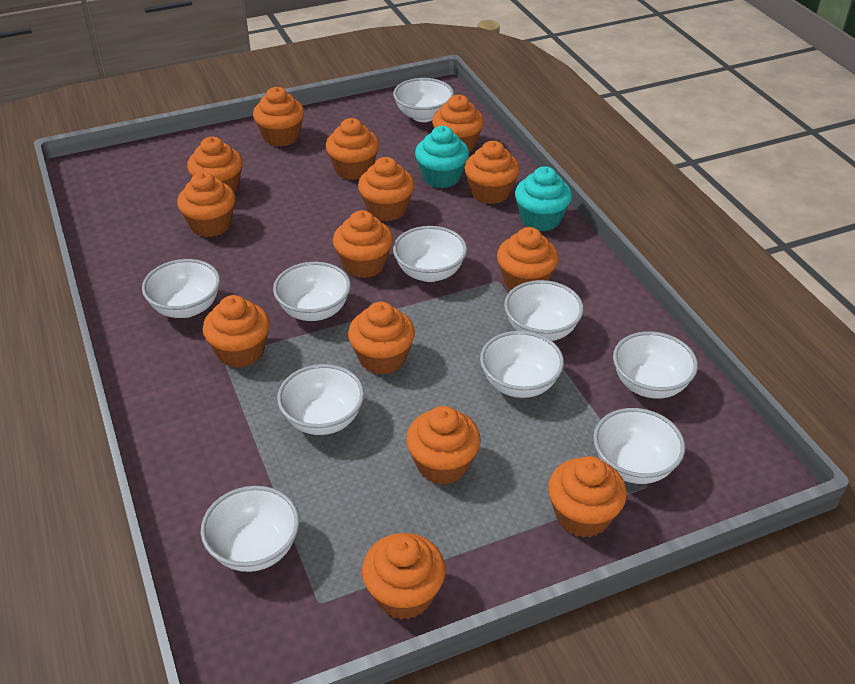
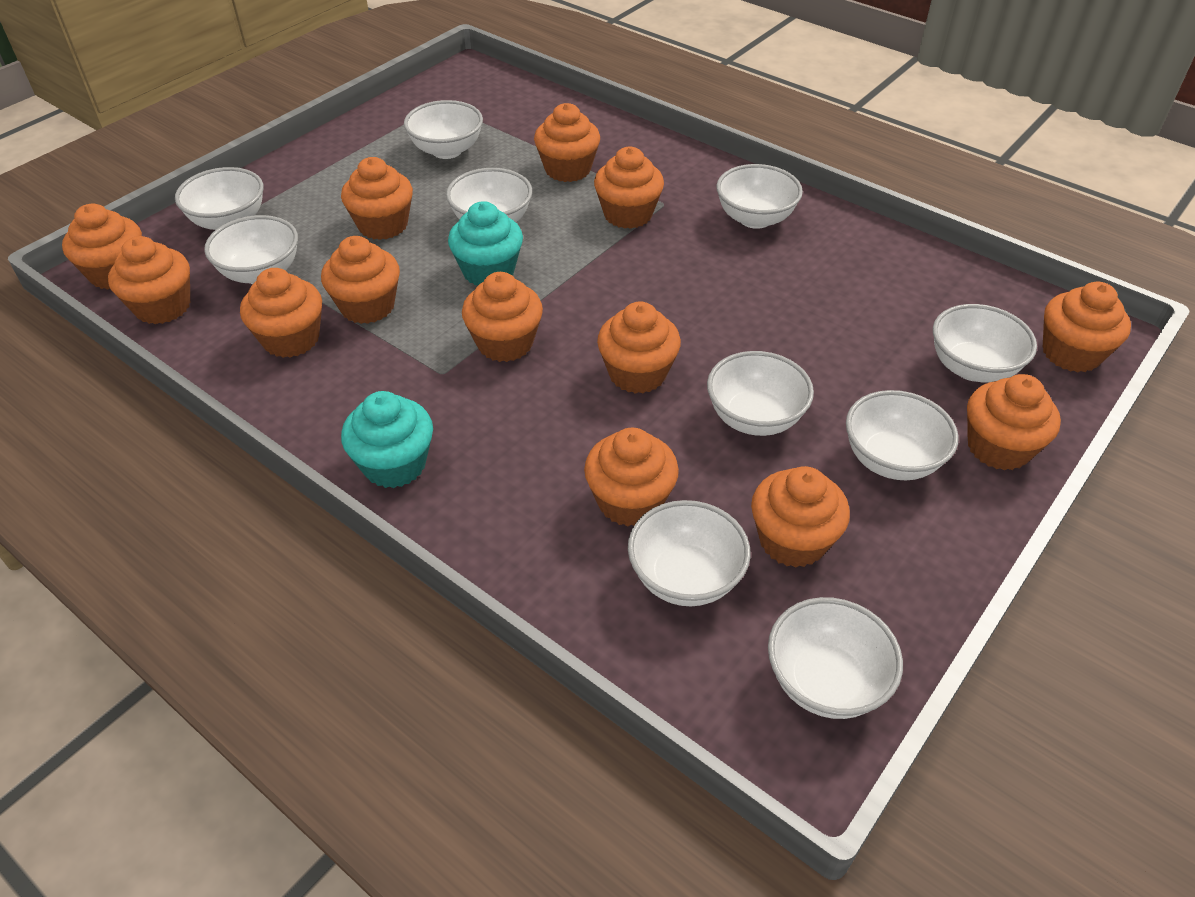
orange cupcake: [177,172,235,237] [187,137,243,193] [203,295,270,368] [253,87,305,147] [326,118,379,180] [333,210,393,278] [348,302,415,375] [358,157,414,221] [362,533,446,620] [406,406,481,485] [432,95,484,152] [464,141,520,204] [497,227,559,290] [548,456,627,538] = 14 -> [62,203,142,290] [108,236,190,324] [240,268,322,358] [321,236,400,324] [341,157,413,240] [462,272,543,362] [534,103,600,182] [584,427,679,527] [594,147,664,229] [597,301,681,394] [751,466,850,568] [967,374,1061,470] [1043,282,1131,372] = 13

